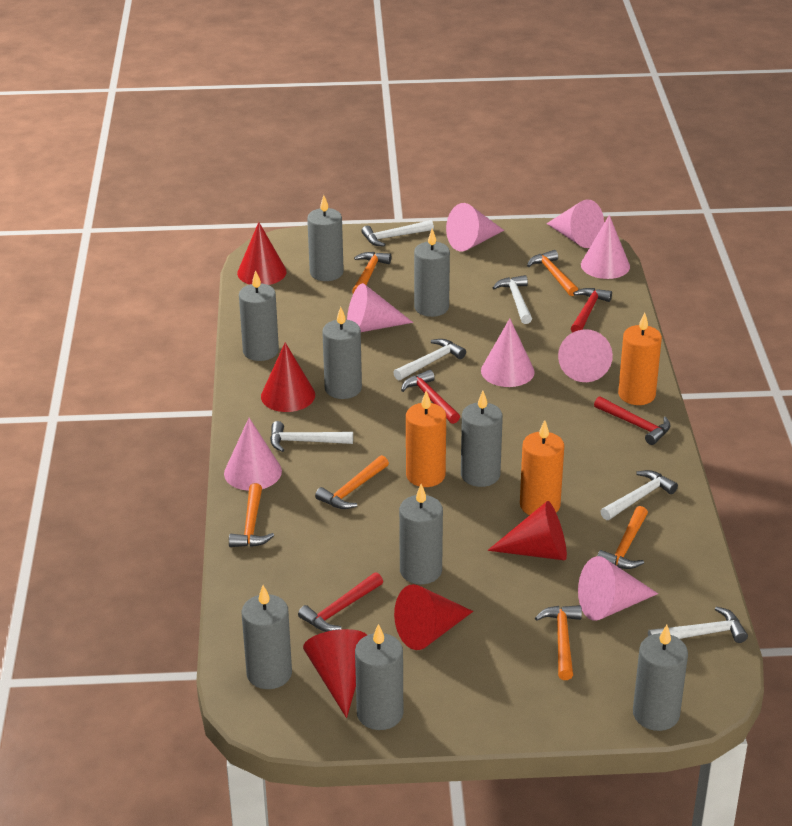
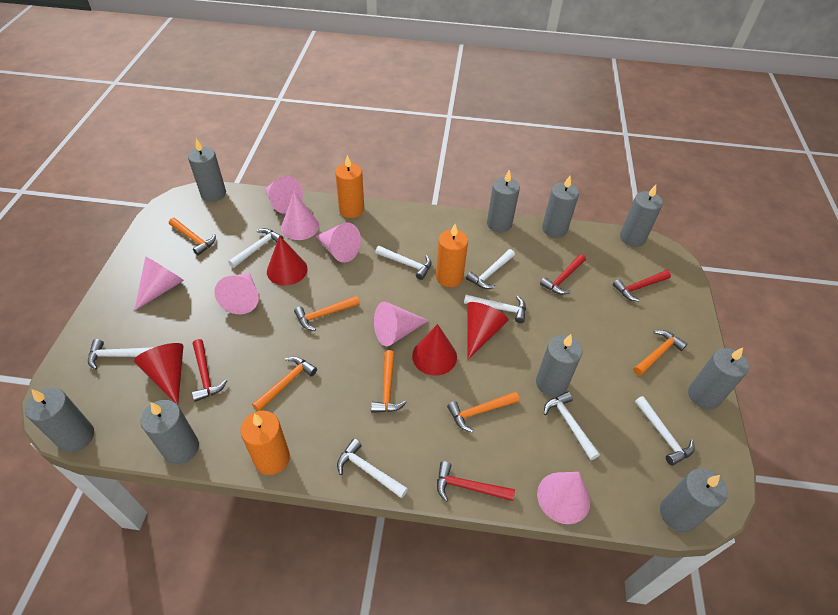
pink cone: [224,418,282,491] [347,283,413,332] [446,203,504,251] [481,318,534,387] [546,199,604,248] [558,329,613,382] [578,556,658,621] [581,215,630,279] = 8 -> [134,256,184,311] [214,273,259,314] [265,176,303,214] [281,192,319,240] [316,222,361,263] [374,301,429,347] [537,472,590,524] = 7
red cone: [237,222,287,285] [261,342,315,412] [303,629,367,718] [394,584,473,650] [488,501,567,560] = 5 -> [134,343,184,405] [267,236,308,286] [412,324,457,376] [467,302,509,359] = 4
white hammer: [270,421,353,452] [361,220,434,247] [393,339,466,381] [492,275,532,324] [600,470,678,520] [648,606,748,643] = 6 -> [88,339,154,370] [228,228,283,268] [337,439,408,498] [375,246,432,280] [464,295,526,323] [466,249,515,289] [544,392,600,460] [635,396,694,466] = 8

